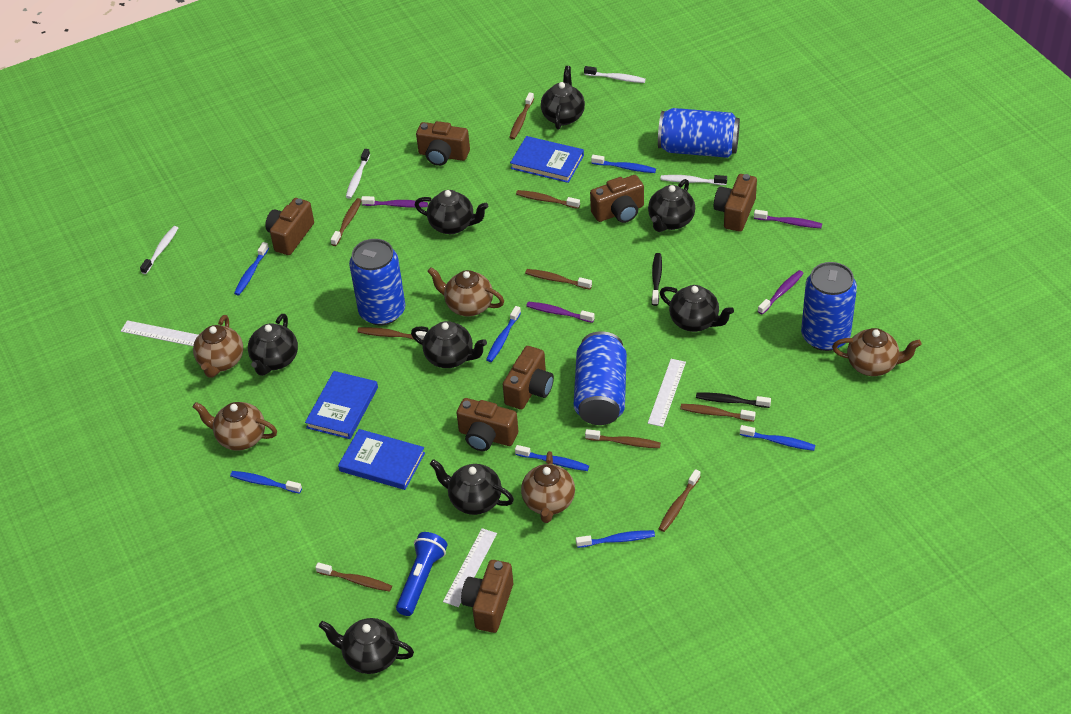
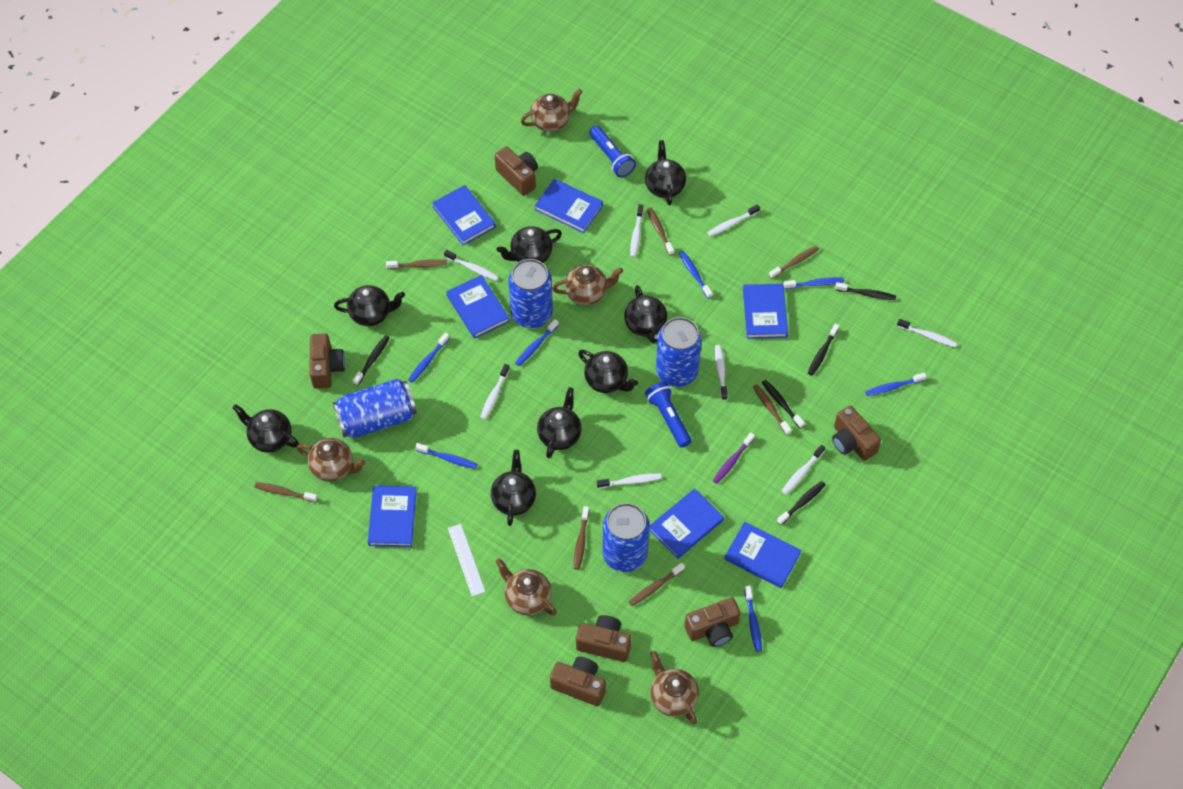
black toothbrush: [651,253,662,306] [696,393,771,408] = 2 -> [353,335,390,386] [762,380,805,429] [777,481,826,525] [808,324,839,376] [835,282,896,300] = 5
blue book: [305,371,378,439] [338,429,425,490] [510,136,584,183] = 3 -> [368,486,417,547] [432,185,496,246] [446,275,510,339] [535,179,603,233] [649,488,724,559] [725,522,801,588] [743,284,788,339] = 7
blue flashlight: [396,532,447,616] = 1 -> [589,126,636,177] [645,382,692,448] = 2
brown camera: [265,198,314,255] [416,121,470,166] [457,398,518,451] [461,560,513,633] [503,346,554,410] [590,175,644,223] [714,174,757,232] = 7 -> [309,333,345,389] [495,146,538,196] [550,656,606,706] [576,615,631,662] [684,597,740,647] [832,405,881,461] = 6
brown toothbrush: [315,562,392,592] [331,198,361,246] [357,327,427,340] [509,92,534,139] [516,190,580,209] [525,269,592,290] [585,429,661,448] [659,469,700,532] [680,404,756,422] = 9 -> [254,482,318,502] [386,259,447,269] [574,506,589,570] [629,563,685,606] [647,207,674,256] [753,384,792,435] [769,246,819,279] = 7
purple toothbrush: [361,196,428,208] [526,302,595,323] [754,209,822,228] [758,270,804,315] = 4 -> [713,432,755,484] = 1
white ruler: [121,320,198,346] [443,528,497,607] [648,359,686,427] = 3 -> [448,524,486,596] = 1
white toothbrush: [140,226,178,274] [346,149,370,199] [584,66,646,83] [660,175,727,185] = 4 -> [444,250,499,281] [480,364,510,420] [597,473,662,488] [630,204,643,257] [707,204,760,236] [715,345,728,400] [782,445,825,495] [897,319,957,347] = 8

